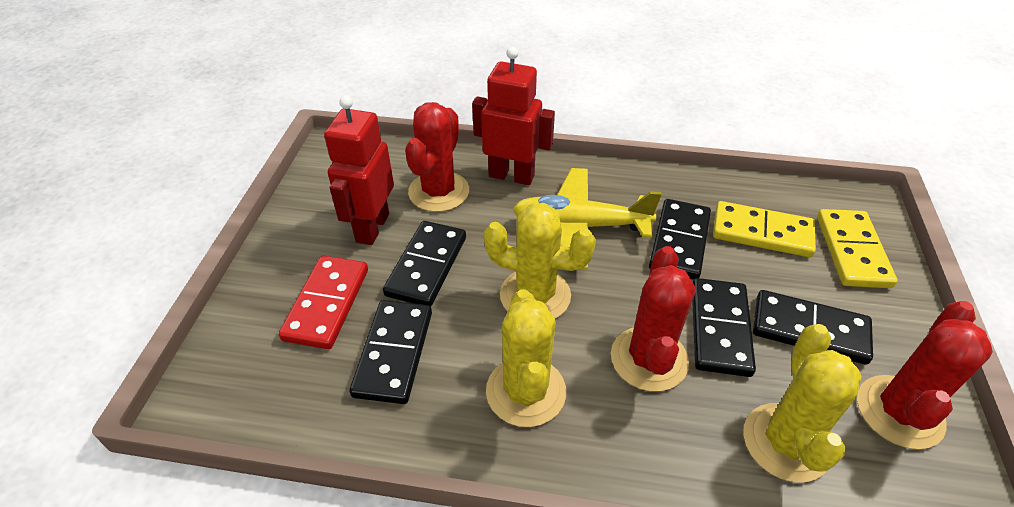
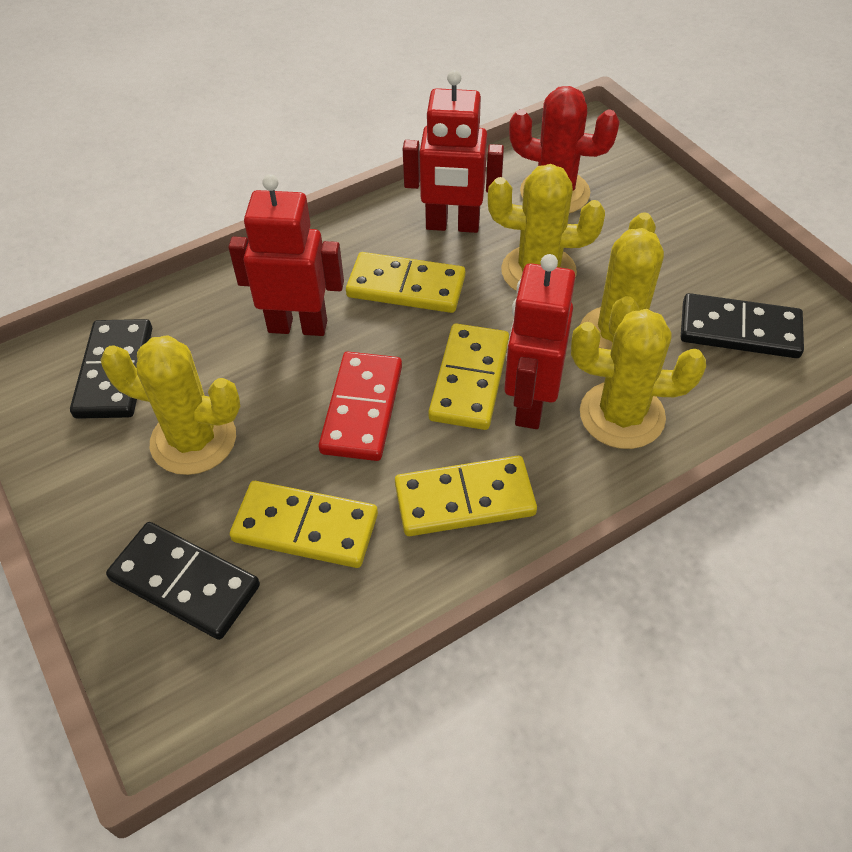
black domino: [350,300,432,404] [383,221,466,306] [649,199,711,280] [692,278,756,377] [753,290,873,365] = 5 -> [70,319,152,419] [106,522,260,640] [681,293,804,358] = 3
red cactus: [405,102,469,212] [611,246,696,392] [857,301,993,449] = 3 -> [509,86,620,213] = 1
red robot: [324,95,394,245] [472,47,555,185] = 2 -> [228,174,344,336] [403,70,504,233] [504,254,575,429] = 3
yellow cactus: [484,203,596,319] [486,289,566,427] [743,324,862,482] = 3 -> [101,335,240,475] [488,164,605,291] [571,309,706,449] [580,212,664,350] = 4
yellow domino: [713,201,816,257] [817,209,898,288] = 2 -> [230,481,378,568] [346,252,465,313] [395,456,537,536] [428,323,509,430] = 4
yellow plane: [512,168,662,269] = 1 -> none = 0

